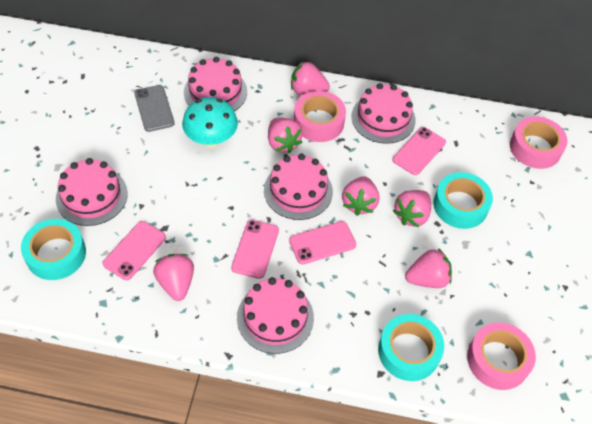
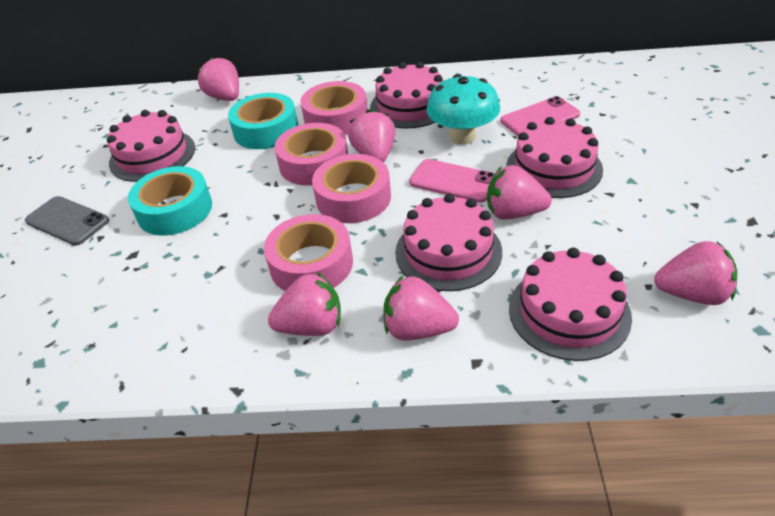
pink phone: [102,221,166,280] [231,220,279,279] [289,221,356,265] [392,127,446,175] = 4 -> [409,159,494,203] [501,96,580,136] = 2
pink tape: [294,91,346,142] [467,322,536,390] [510,117,568,169] = 3 -> [264,214,353,291] [274,123,348,186] [301,81,368,135] [312,154,391,223] = 4
turquoise tape: [21,219,86,280] [378,314,444,381] [433,172,493,229] = 3 -> [128,166,212,235] [228,93,298,149] = 2

